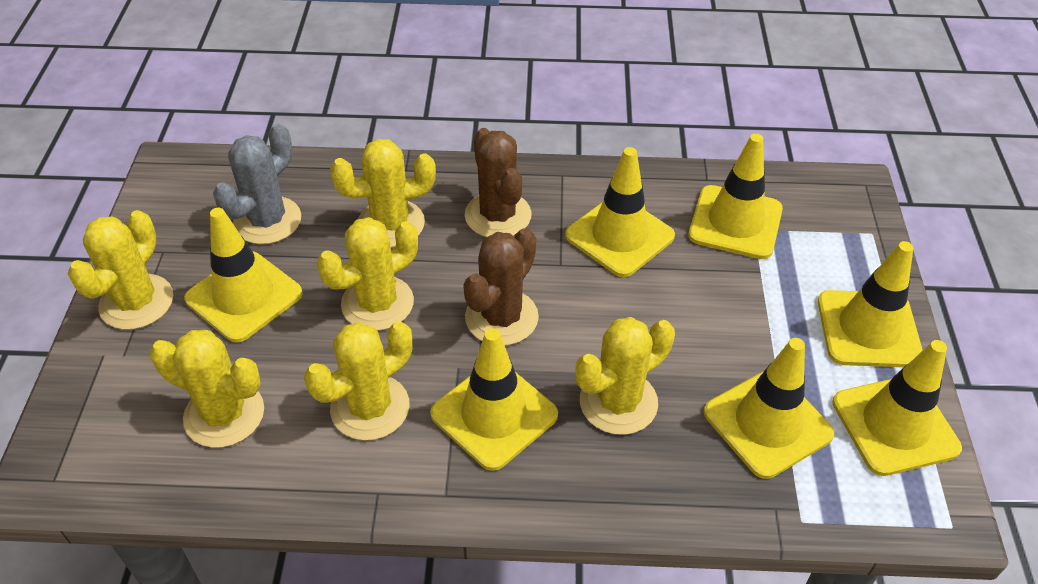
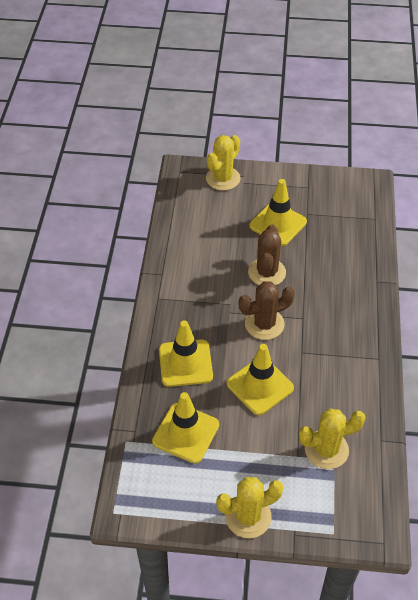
grey cactus: [213,124,301,244] = 1 -> none = 0
yellow cactus: [68,210,173,330] [150,330,264,448] [304,321,412,441] [317,217,418,331] [330,139,436,248] [575,317,675,435] = 6 -> [206,135,241,191] [216,477,283,538] [299,408,366,469] = 3
yellow traffic cone: [184,208,303,343] [430,328,558,471] [565,147,675,277] [689,134,783,259] [704,338,834,479] [818,241,923,367] [832,340,962,476] = 7 -> [152,392,219,464] [159,320,213,387] [227,344,294,415] [250,179,307,246] = 4

